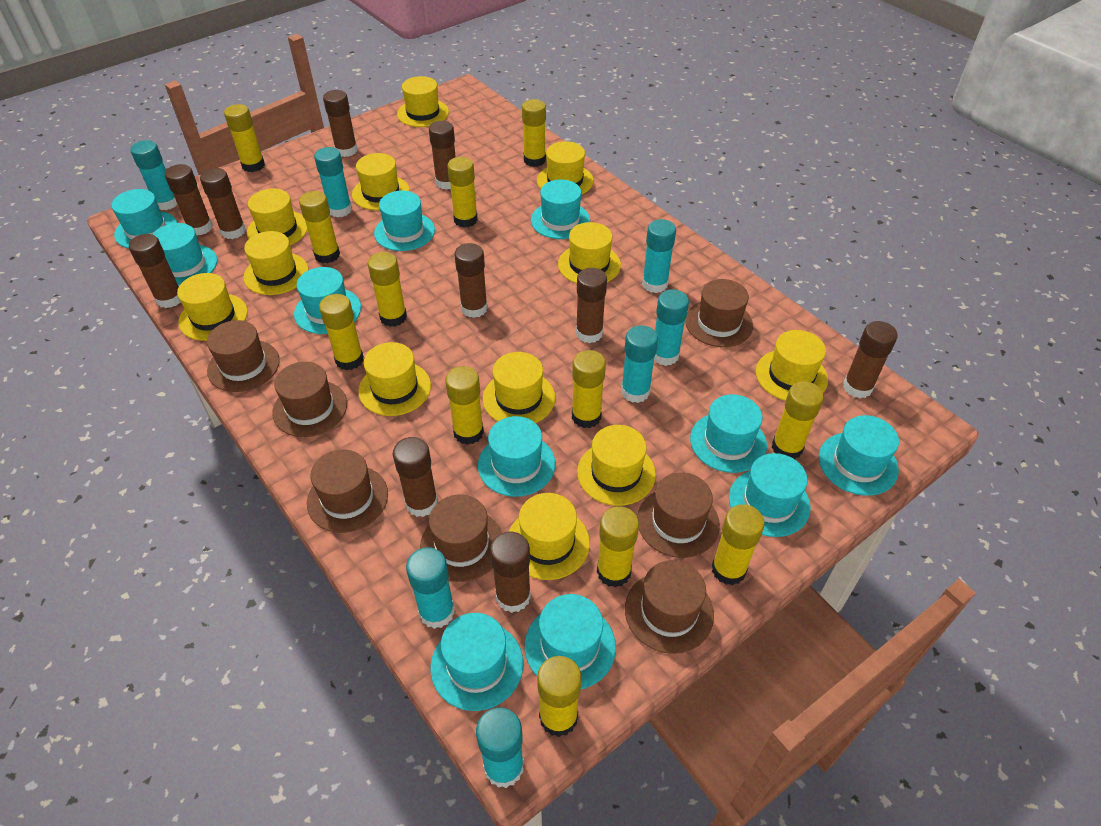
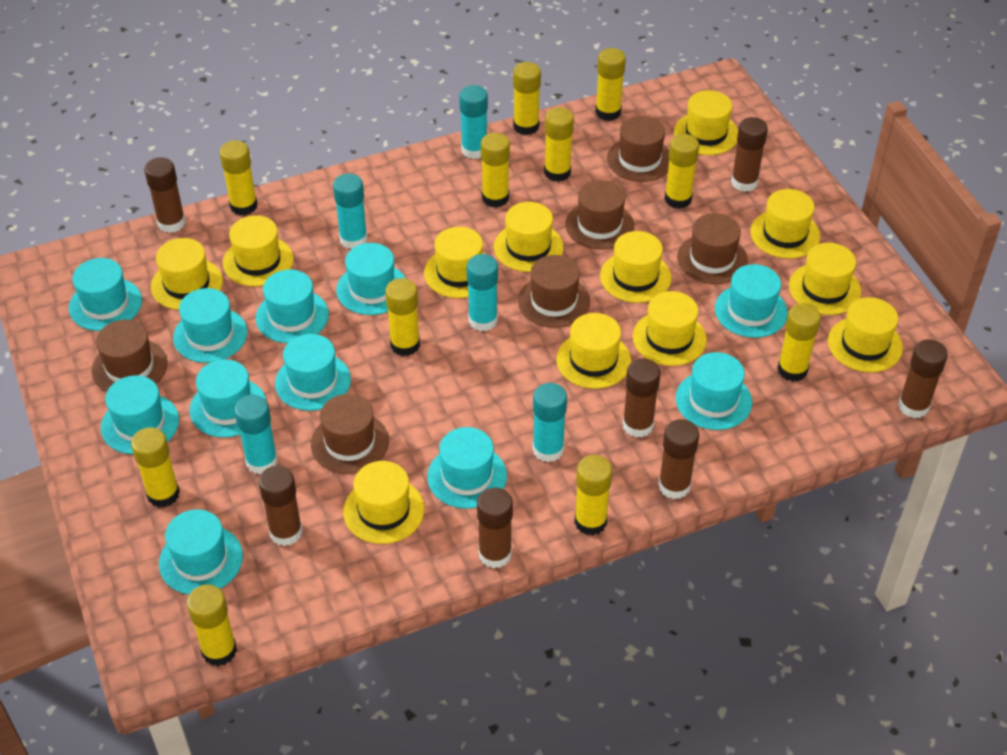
brown glue stick: [129,234,181,308] [165,164,213,236] [200,168,246,239] [323,90,357,157] [393,437,438,517] [429,121,456,190] [454,243,488,318] [490,531,531,613] [576,268,607,343] [843,321,898,398] = 10 -> [144,157,186,233] [258,466,303,546] [477,488,513,569] [623,358,661,438] [658,419,699,499] [731,117,768,192] [898,339,948,418] = 7
brown hat: [207,320,280,392] [272,362,347,437] [307,449,388,533] [420,494,502,582] [625,560,714,654] [637,472,720,558] [685,279,753,347] = 7 -> [91,320,168,392] [311,394,389,474] [518,255,590,328] [565,180,634,250] [607,116,669,182] [677,213,748,284] = 6
turquoise glue stick: [130,140,178,210] [314,147,352,217] [406,547,455,629] [476,707,524,788] [621,325,658,403] [642,219,676,293] [654,289,689,366] = 7 -> [234,395,278,474] [333,173,368,249] [459,85,488,159] [467,254,498,331] [532,383,567,462] = 5
yellow glue stick: [224,104,265,172] [299,191,340,263] [319,294,364,370] [368,252,407,327] [445,366,484,445] [447,157,478,228] [522,99,546,167] [537,656,582,737] [572,350,606,428] [597,506,639,588] [712,504,765,586] [772,381,824,459] = 12 -> [131,427,180,507] [187,584,237,666] [220,140,258,215] [385,278,420,356] [481,133,510,208] [513,62,541,135] [544,107,574,182] [574,455,612,535] [595,48,626,121] [665,134,699,209] [777,303,821,382] = 11

